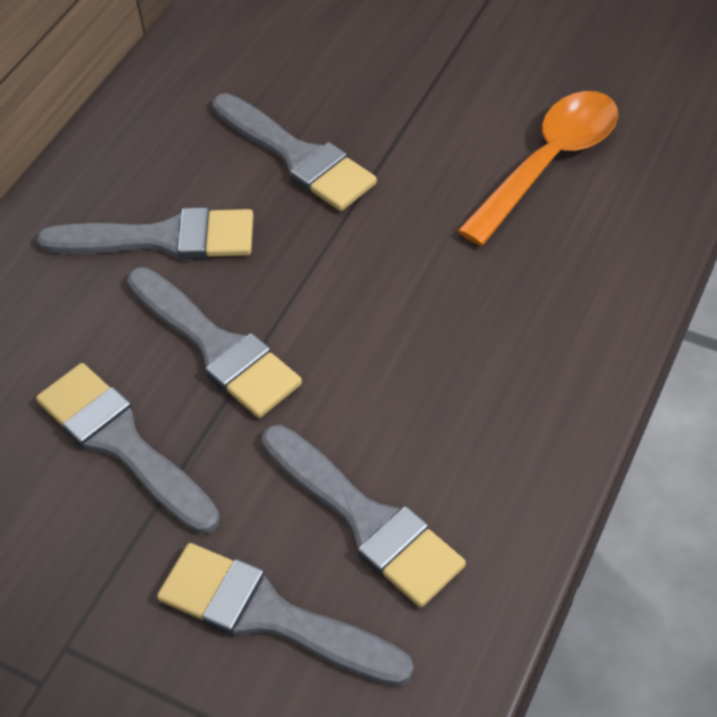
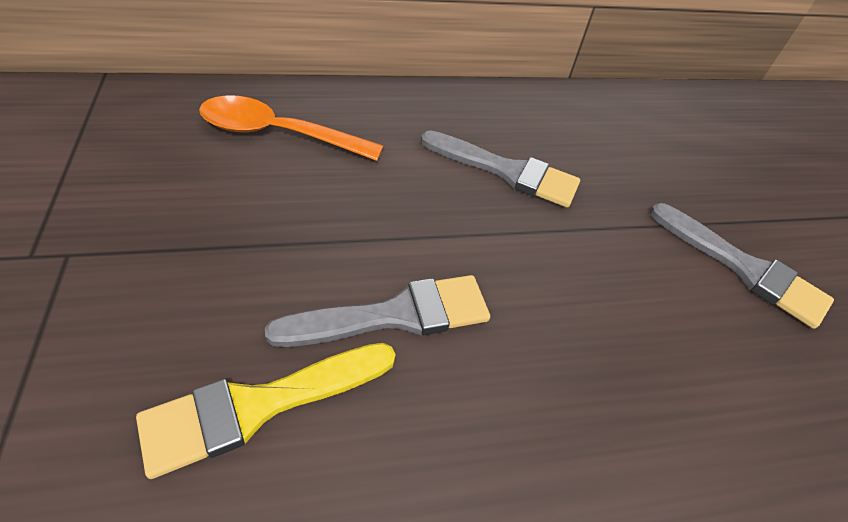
grey brush: [36,363,220,534] [37,207,253,260] [127,267,302,418] [157,543,414,686] [212,93,377,211] [262,425,466,608] = 6 -> [265,275,490,347] [421,130,580,208] [650,203,834,329] = 3
yellow brush: none = 0 -> [136,343,396,479] = 1

